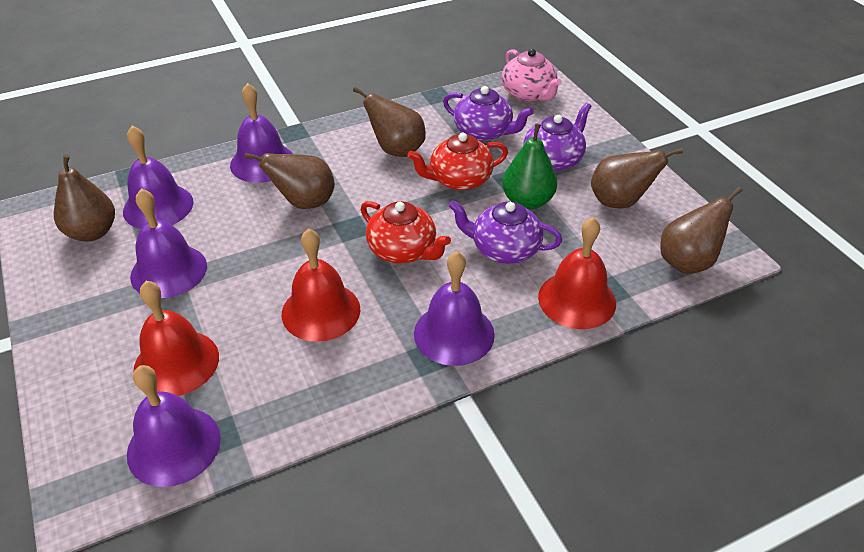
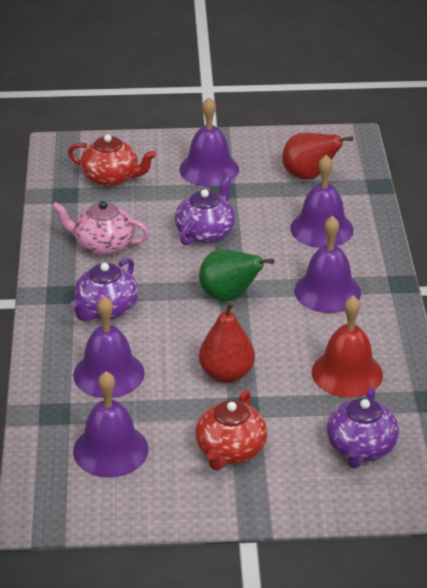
brown pear: [54,154,115,242] [245,153,335,209] [353,87,426,157] [591,148,683,208] [661,187,742,274] = 5 -> none = 0
red bell: [133,281,219,396] [282,229,360,342] [538,217,616,329] = 3 -> [312,296,383,398] = 1
red pear: none = 0 -> [199,301,255,383] [282,133,353,180] = 2

